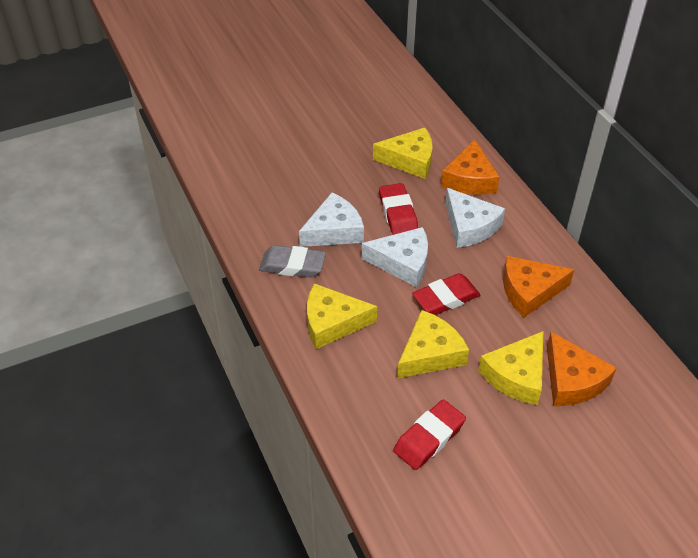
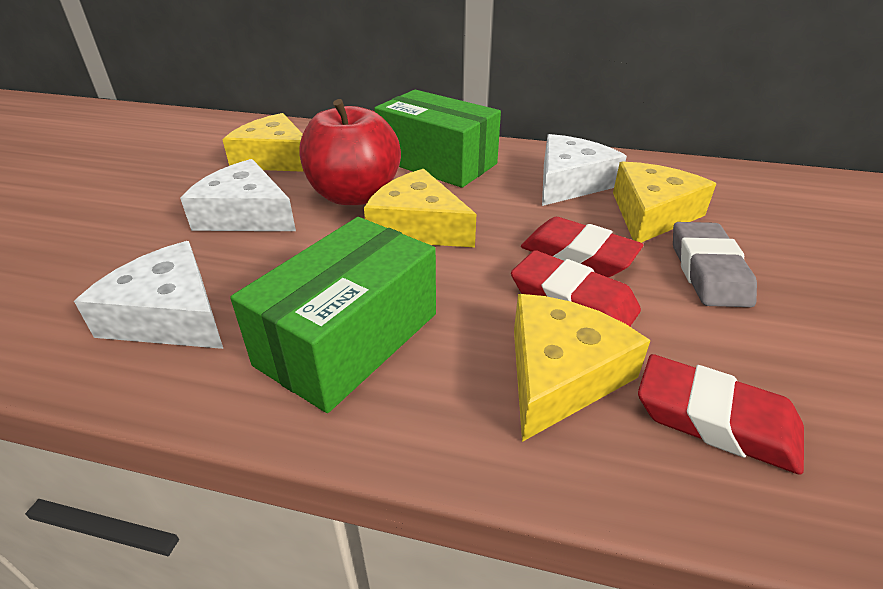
green box: none = 0 -> [230,217,436,413] [374,90,501,188] = 2
orange cheese: [441,139,500,195] [503,256,575,318] [547,332,616,406] = 3 -> none = 0
red apple: none = 0 -> [299,99,401,205] = 1

